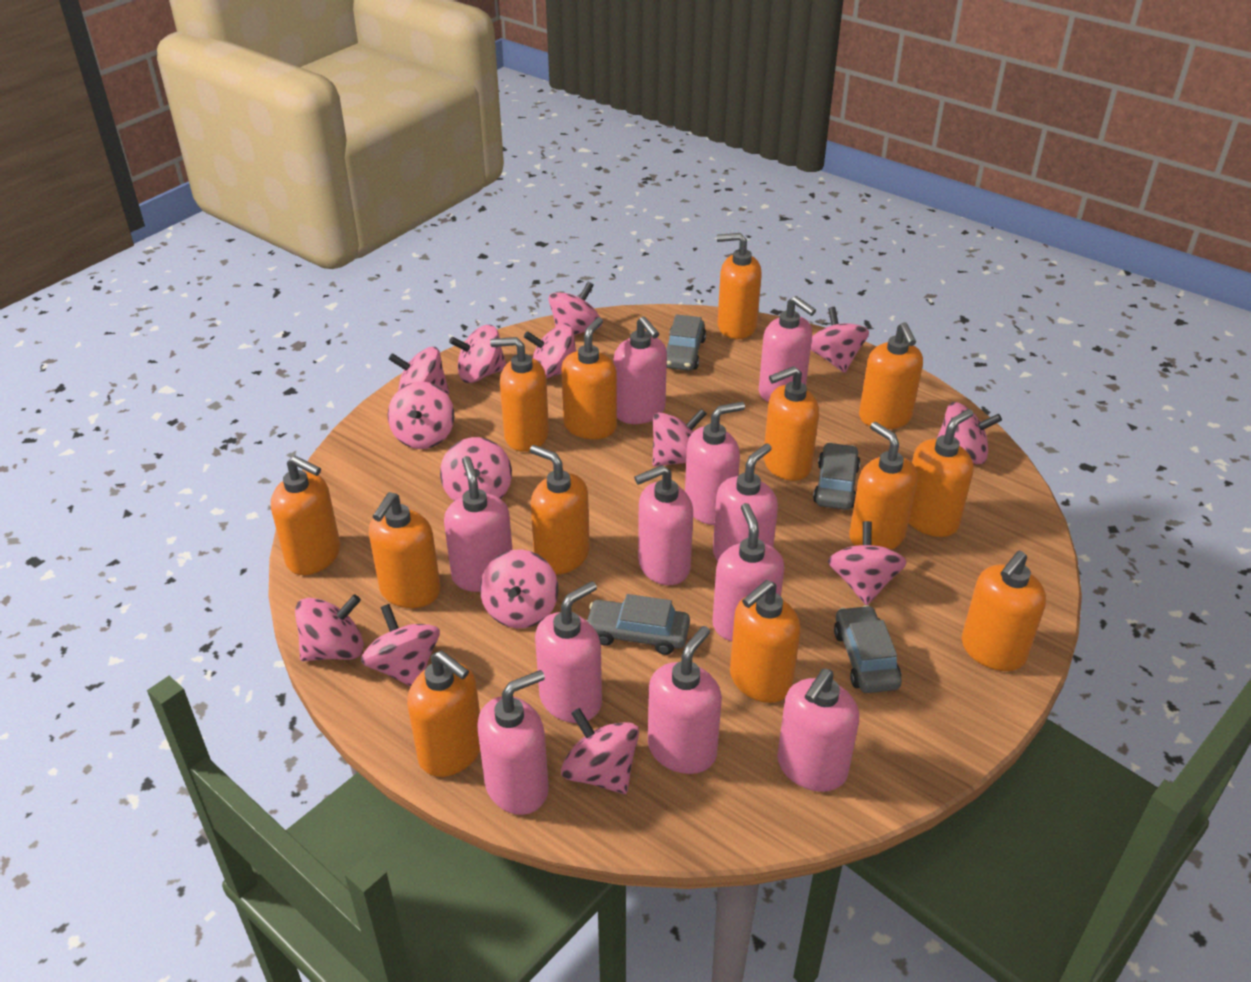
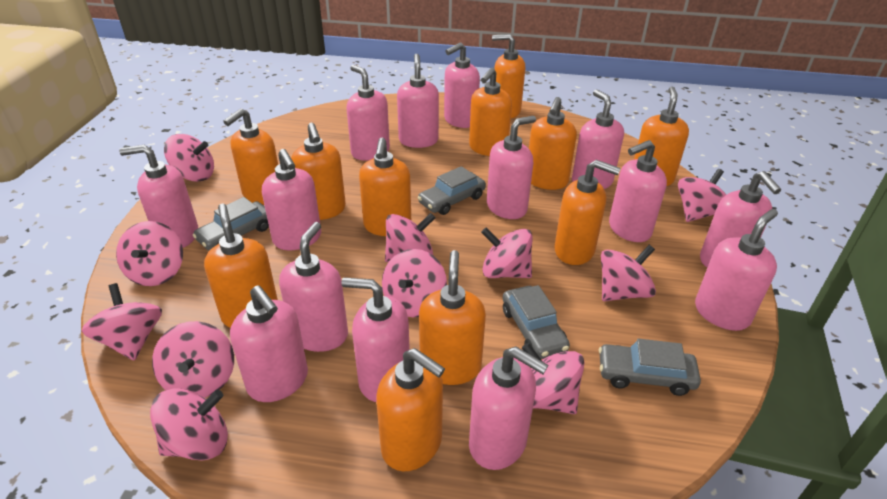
orange soap dispenser: [271,456,340,575] [369,492,441,608] [407,651,480,777] [490,337,549,452] [530,445,590,575] [561,317,617,439] [717,233,762,339] [730,580,801,703] [763,366,819,481] [849,422,918,550] [859,322,923,429] [908,409,974,537] [962,551,1046,671] = 13 -> [204,204,278,328] [223,108,278,205] [291,123,346,220] [359,138,411,236] [376,348,445,471] [419,250,486,385] [469,67,512,156] [492,34,525,118] [529,97,577,190] [555,160,621,265] [634,86,689,186] = 11
pink soap dispenser: [444,456,512,592] [477,670,549,815] [535,581,602,723] [614,316,667,424] [634,465,693,585] [648,626,722,774] [685,402,745,525] [712,503,784,642] [713,443,778,561] [759,296,816,402] [777,668,859,792] = 11 -> [119,145,198,248] [230,285,308,402] [262,149,321,250] [279,222,348,352] [342,277,410,402] [346,65,390,161] [397,54,439,148] [444,43,480,128] [469,347,548,470] [487,116,536,219] [572,90,624,189] [609,140,667,242] [695,209,778,331] [700,171,781,267] = 14
pink spinning top: [295,594,364,661] [361,604,440,687] [388,381,454,449] [389,347,449,395] [440,437,512,501] [449,325,506,383] [480,549,558,628] [524,324,576,378] [549,282,602,335] [561,708,639,794] [652,409,707,466] [811,307,869,373] [828,521,907,605] [937,402,1002,464] = 14 -> [82,283,162,361] [116,221,183,286] [150,388,228,460] [152,321,234,398] [164,134,214,182] [382,249,447,317] [385,213,436,262] [481,227,532,278] [522,343,584,414] [601,245,656,301] [678,169,726,222] = 11

